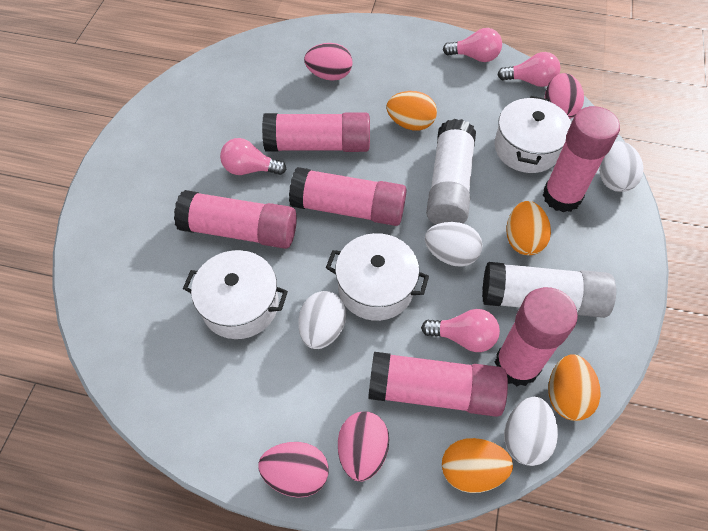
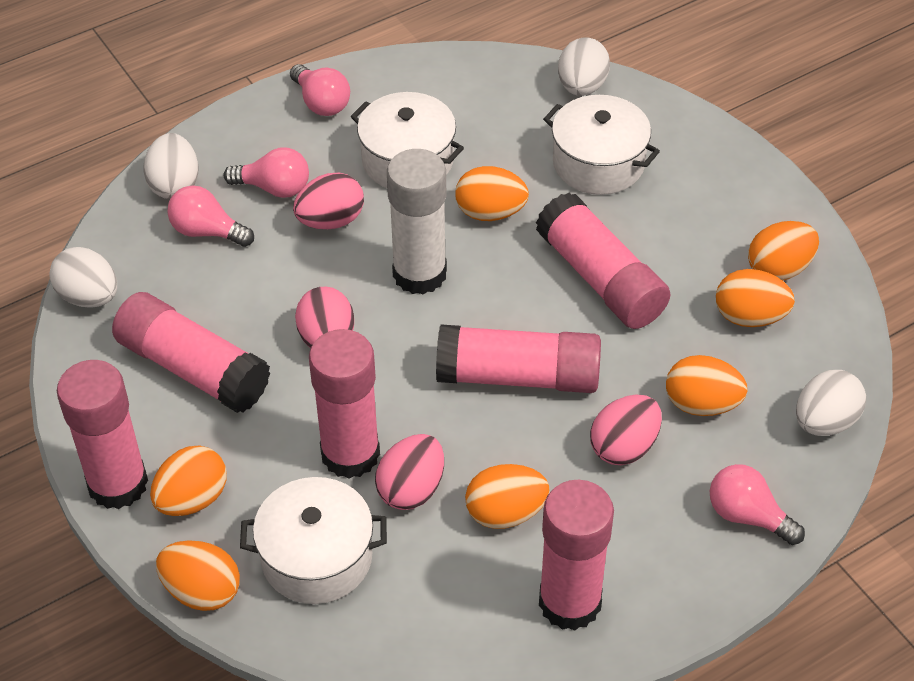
orange egg: [386,91,437,131] [442,438,513,493] [506,201,551,255] [548,354,601,421] = 4 -> [150,446,227,516] [156,541,240,611] [455,166,529,221] [465,464,549,529] [666,355,748,416] [716,269,795,327] [748,221,819,281] = 7
white glue stick: [426,119,476,225] [482,262,616,318] = 2 -> [387,149,447,295] = 1

